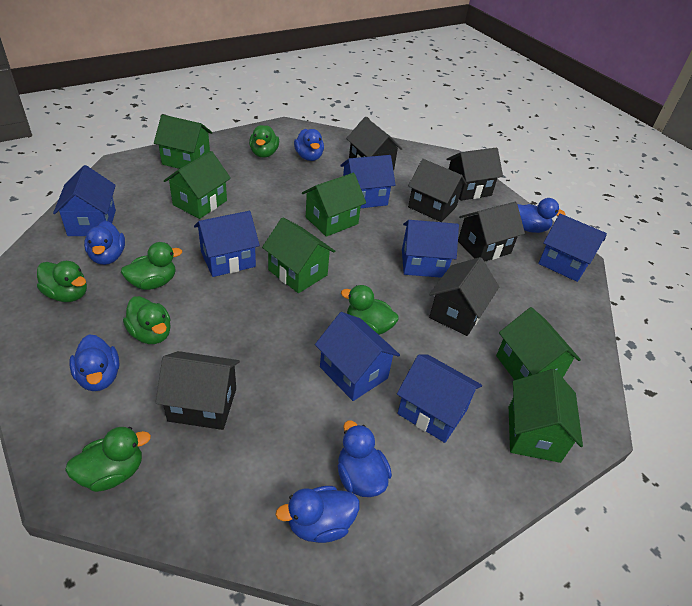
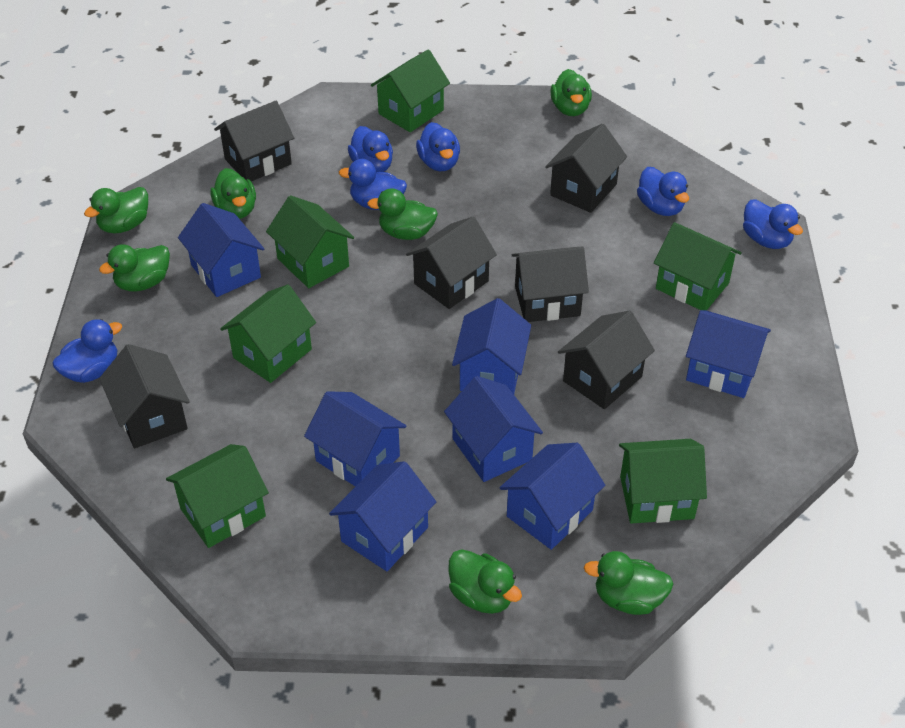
green duck: [37,261,87,302] [65,427,151,492] [121,242,182,290] [123,296,171,344] [249,125,279,158] [341,285,399,335] = 6 -> [84,187,148,234] [99,244,170,291] [210,168,256,219] [367,188,438,240] [448,549,522,614] [550,69,592,116] [584,551,673,615] = 7

